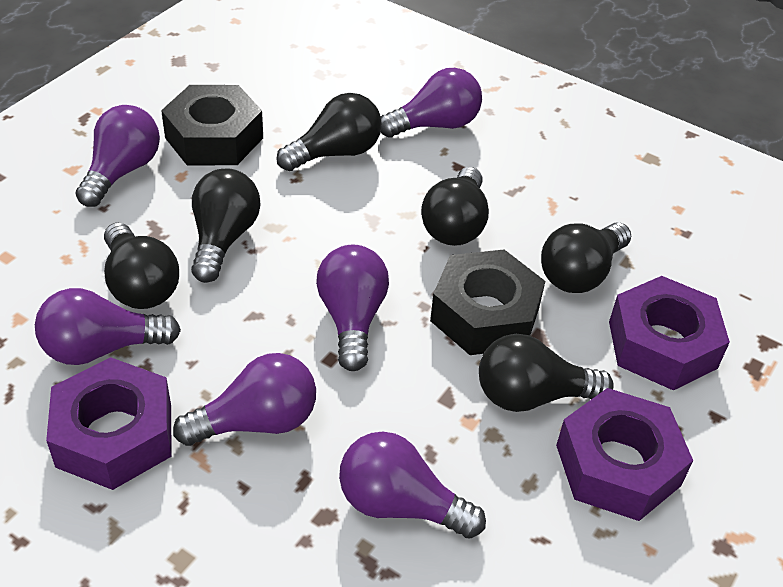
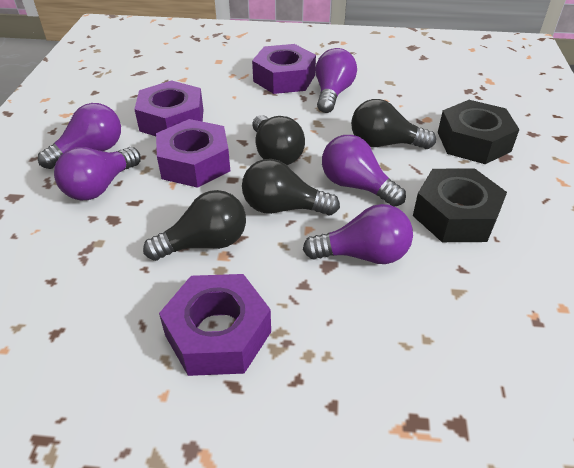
black light bulb: [104,222,179,309] [191,168,260,283] [276,93,382,171] [421,167,489,246] [479,334,614,412] [541,222,631,293] = 6 -> [143,190,246,261] [242,159,340,216] [252,115,305,165] [351,99,436,149] = 4
purple light bulb: [35,288,181,365] [75,105,160,207] [173,353,316,446] [316,245,389,371] [339,432,486,539] [381,68,482,138] = 6 -> [38,103,121,169] [54,147,141,200] [303,204,413,264] [316,48,357,113] [322,135,406,207] = 5
purple nut: [46,357,172,490] [556,388,693,521] [609,276,730,391] = 3 -> [134,80,203,136] [156,119,230,188] [159,274,271,376] [252,44,316,94] = 4

